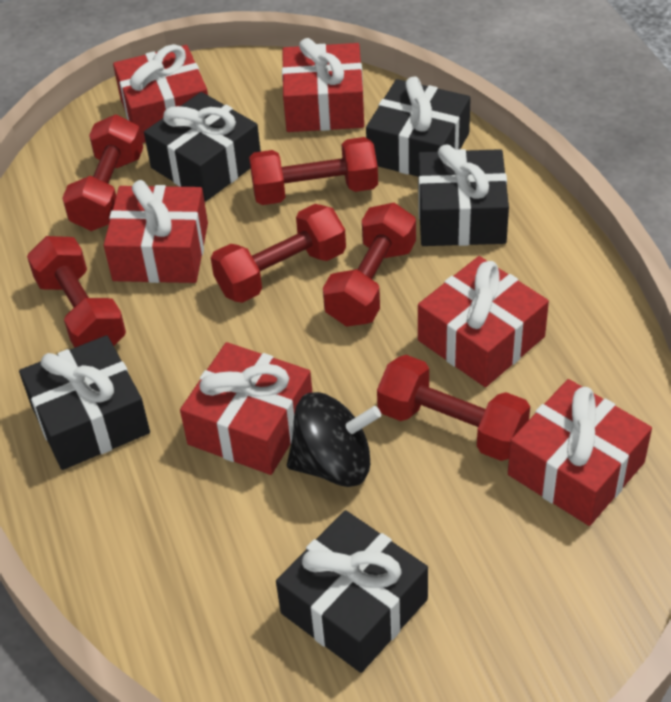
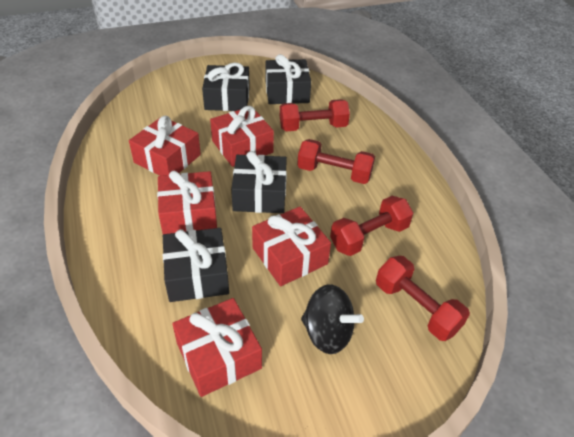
black gift: [19,335,150,470] [144,92,261,202] [276,510,428,673] [366,76,471,176] [418,145,509,246] = 5 -> [163,228,229,302] [202,63,250,111] [231,151,287,213] [266,54,311,104] = 4
red dumbbell: [27,236,126,348] [62,114,143,231] [211,204,346,303] [249,137,378,205] [323,203,416,327] [377,355,530,461] = 6 -> [280,99,350,131] [297,139,375,184] [330,196,413,256] [376,256,470,341] = 4
red gift: [104,180,208,283] [113,44,208,143] [180,342,313,475] [282,38,364,132] [418,256,549,387] [508,379,652,526] = 6 -> [129,116,201,176] [157,171,217,234] [172,298,262,397] [210,106,274,167] [252,207,331,286] = 5

